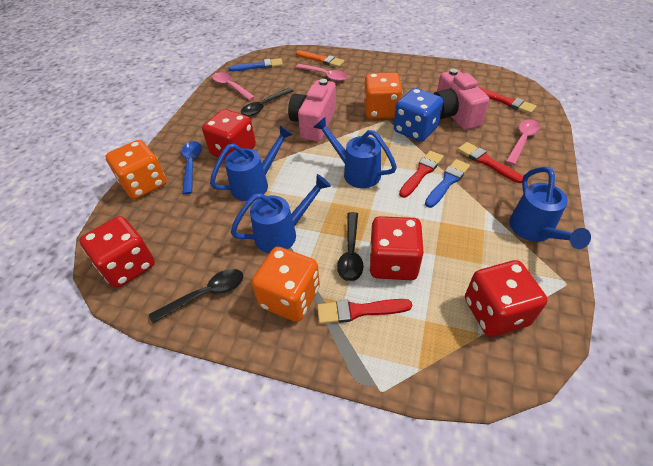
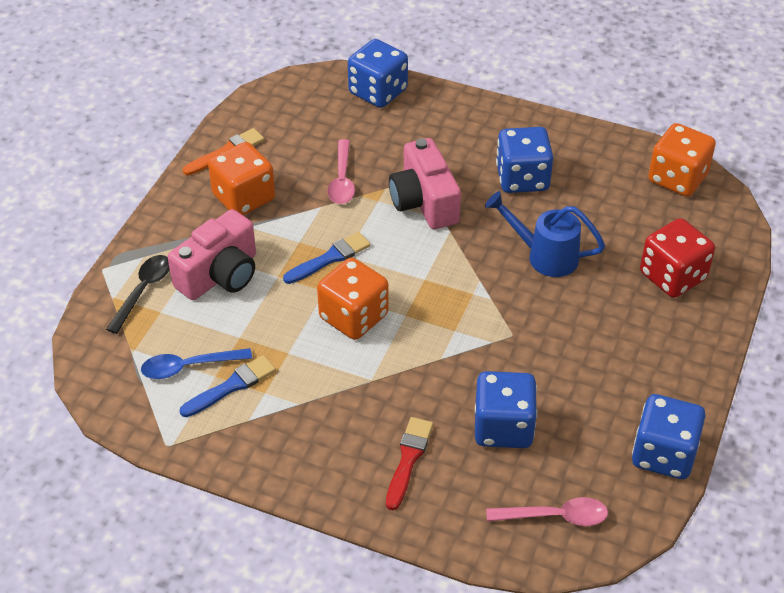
black spoon: [149,269,243,324] [241,88,293,116] [337,212,364,282] = 3 -> [106,255,170,334] = 1
blue dice: [394,88,443,142] = 1 -> [348,39,408,108] [475,371,537,448] [496,127,553,193] [632,394,705,479] = 4
blue watering can: [210,125,293,201] [230,174,331,253] [314,117,397,188] [509,167,591,249] = 4 -> [485,191,605,277] = 1
pink spoon: [212,72,255,100] [296,64,348,81] [506,119,540,165] = 3 -> [327,139,355,204] [486,497,608,526] = 2
red brush: [317,299,412,324] [399,151,444,198] [458,142,523,183] [480,88,537,114] = 4 -> [386,417,433,510] = 1
red dice: [80,216,155,288] [202,109,256,160] [369,216,423,280] [465,260,548,337] = 4 -> [640,218,715,298] = 1

